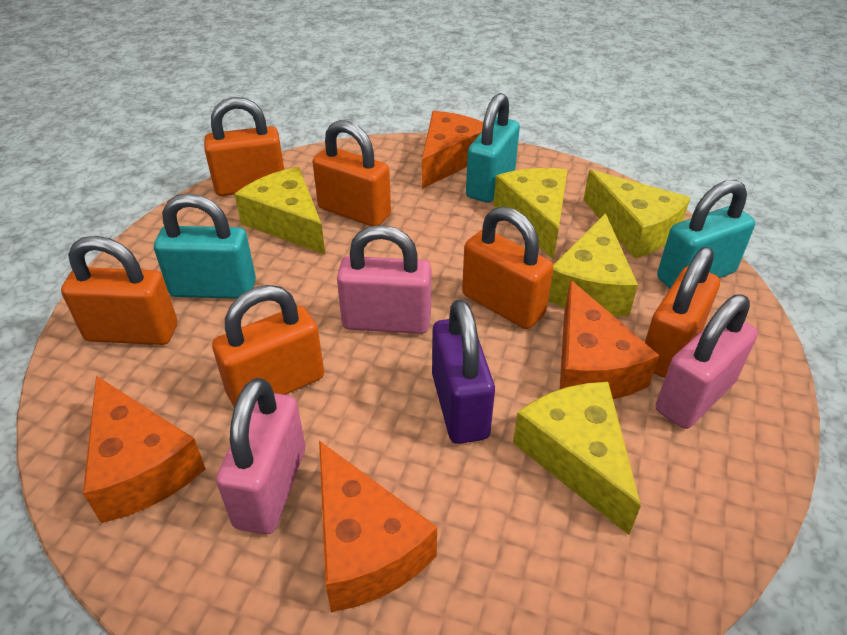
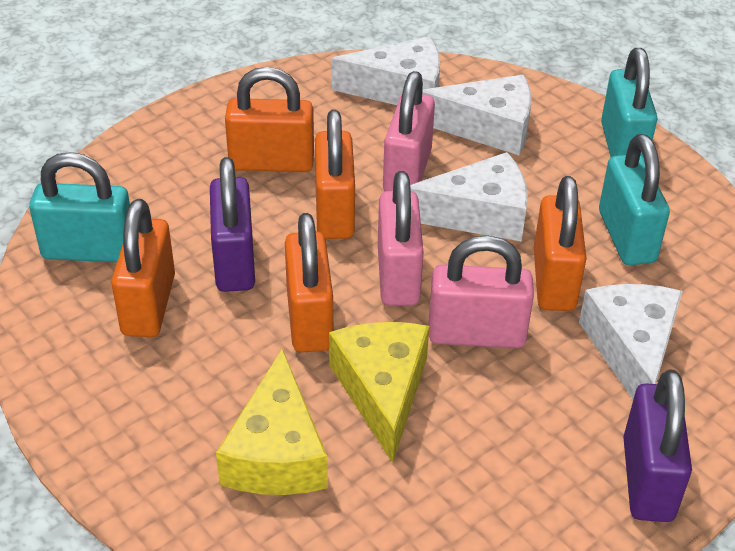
orange cheese: [83,376,206,523] [319,441,437,612] [422,111,483,189] [560,280,659,399] = 4 -> none = 0
orange padlock: [61,236,177,345] [204,97,284,196] [212,285,324,407] [313,120,391,226] [462,206,553,329] [645,247,720,378] = 6 -> [111,199,175,337] [225,67,314,172] [285,213,333,353] [315,110,355,239] [534,176,587,311] = 5
purple padlock: [432,299,495,444] = 1 -> [210,157,255,292] [623,369,692,522] = 2
white cheese: none = 0 -> [332,36,440,105] [410,152,528,242] [422,75,531,155] [579,284,683,399] = 4
yellow cheese: [235,167,325,255] [493,168,567,260] [513,382,641,535] [548,213,638,316] [583,170,691,259] = 5 -> [216,348,328,495] [329,322,429,463] = 2

